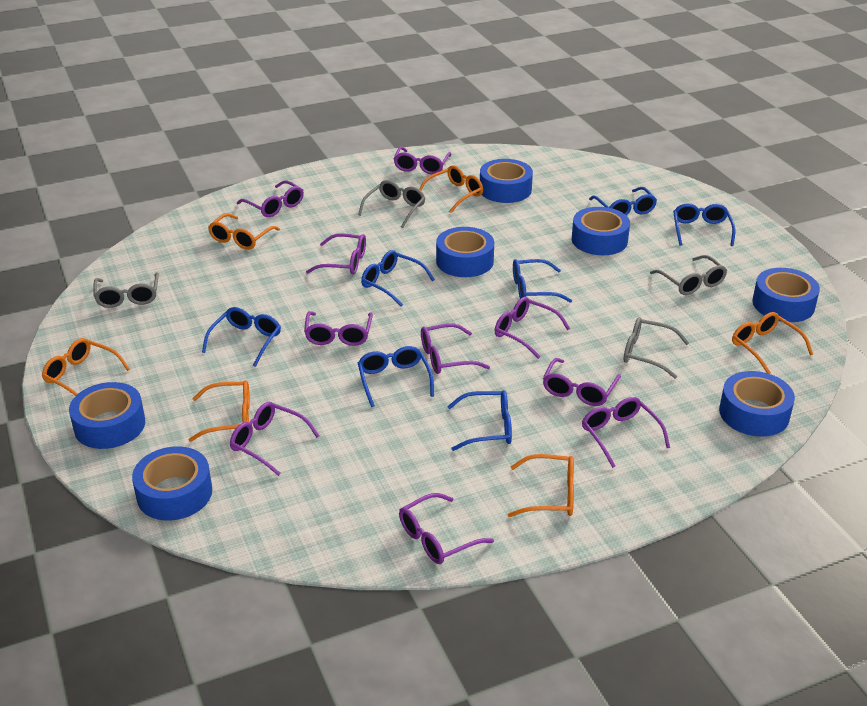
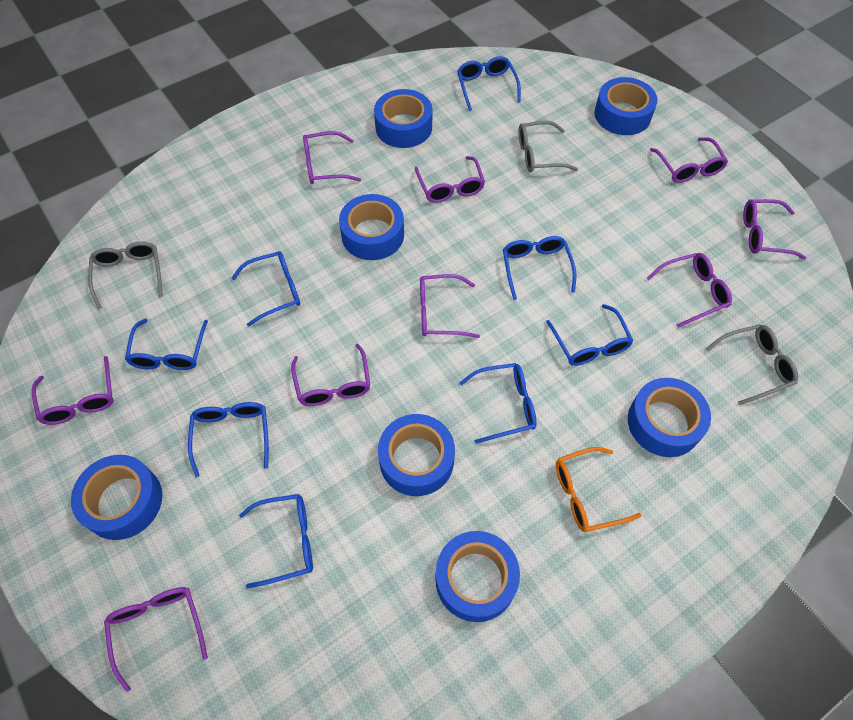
blue glasses: [202,307,281,367] [358,346,434,407] [361,250,435,306] [447,390,512,451] [513,259,572,303] [589,187,657,215] [673,203,735,246] = 7 -> [125,319,208,370] [188,402,269,477] [231,251,300,327] [239,494,313,589] [457,56,521,111] [459,363,537,444] [503,236,576,300] [546,304,633,366] = 8
grey glasses: [93,272,159,308] [358,180,425,228] [624,317,689,379] [650,255,727,295] = 4 -> [88,241,163,309] [518,121,578,172] [706,324,798,405] = 3
orange glasses: [42,338,130,396] [189,380,250,442] [208,213,280,250] [419,165,483,213] [508,454,574,517] [732,312,813,374] = 6 -> [556,447,642,532] = 1
purple glasses: [230,402,319,476] [237,180,304,217] [304,311,373,346] [306,233,366,275] [394,147,451,174] [399,493,494,564] [421,323,490,374] [495,297,570,359] [543,358,621,406] [582,397,670,468] = 10 -> [32,356,113,425] [104,587,208,692] [291,344,370,406] [303,131,361,184] [415,156,485,203] [420,274,480,338] [647,253,732,328] [650,137,728,183] [743,199,806,260] = 9

